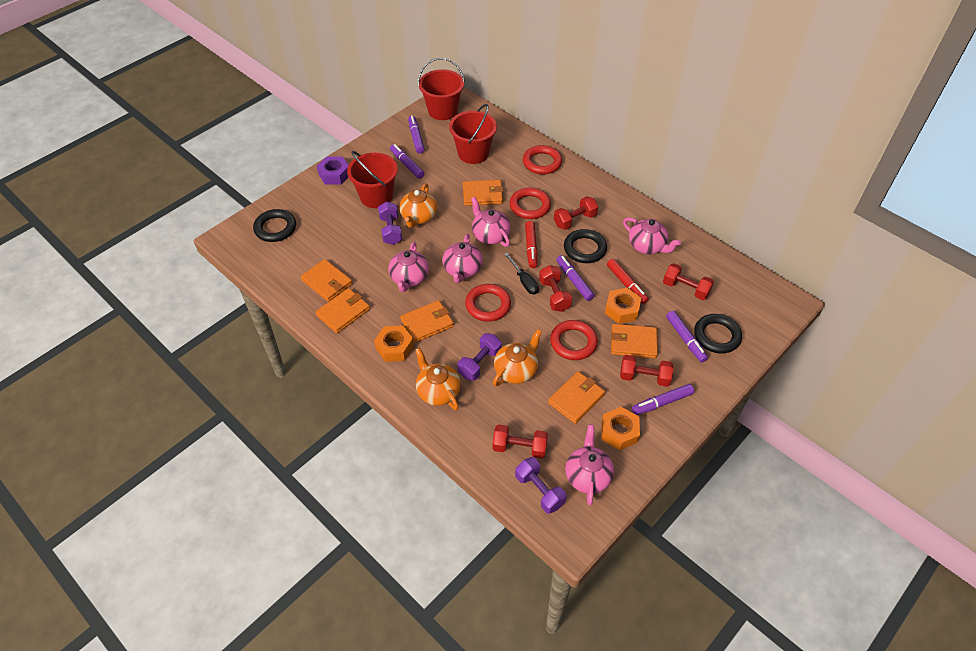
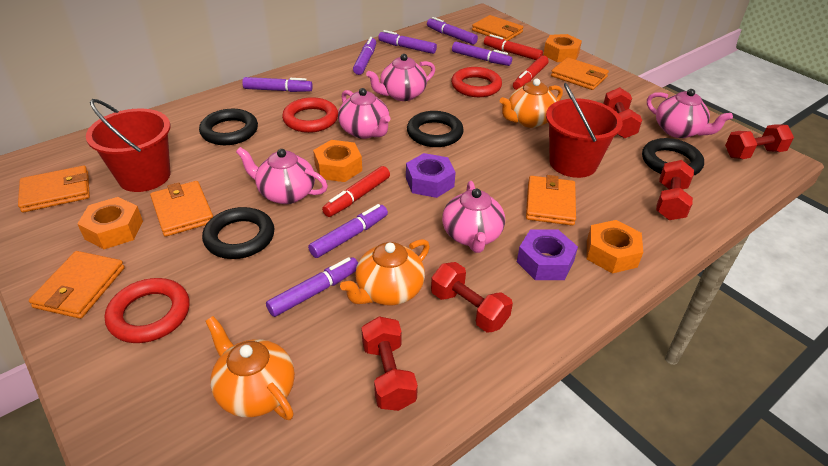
black ring: [253,209,296,242] [564,229,607,263] [694,314,742,354] = 3 -> [199,109,258,145] [202,207,274,259] [407,111,464,147] [642,138,704,175] = 4
black screwdriver: [504,253,539,294] = 1 -> none = 0
orange nut: [374,325,414,362] [601,407,640,450] [605,288,641,324] = 3 -> [77,197,143,249] [313,140,362,182] [543,34,582,62] [587,220,643,274] = 4
purple dumbbell: [378,201,402,245] [457,333,502,381] [515,457,567,514] = 3 -> none = 0
purple marker: [390,144,425,179] [408,116,425,154] [556,255,594,301] [632,384,694,415] [666,311,708,362] = 5 -> [242,77,313,92] [266,257,358,317] [308,204,388,258] [353,37,376,75] [378,30,437,54] [427,17,478,45] [452,42,512,66] = 7
purple nut: [317,156,349,184] = 1 -> [406,153,456,198] [517,230,578,280] = 2
red bucket: [347,151,398,208] [418,58,465,120] [449,104,497,164] = 3 -> [86,99,170,192] [546,83,623,178] = 2
red marker: [525,221,538,268] [607,259,649,304] = 2 -> [322,166,390,217] [484,34,543,60] [513,55,549,90] = 3
red ring: [465,284,511,322] [510,188,551,219] [523,145,562,175] [550,320,598,360] = 4 -> [105,278,189,343] [282,97,338,133] [451,67,502,97] = 3

